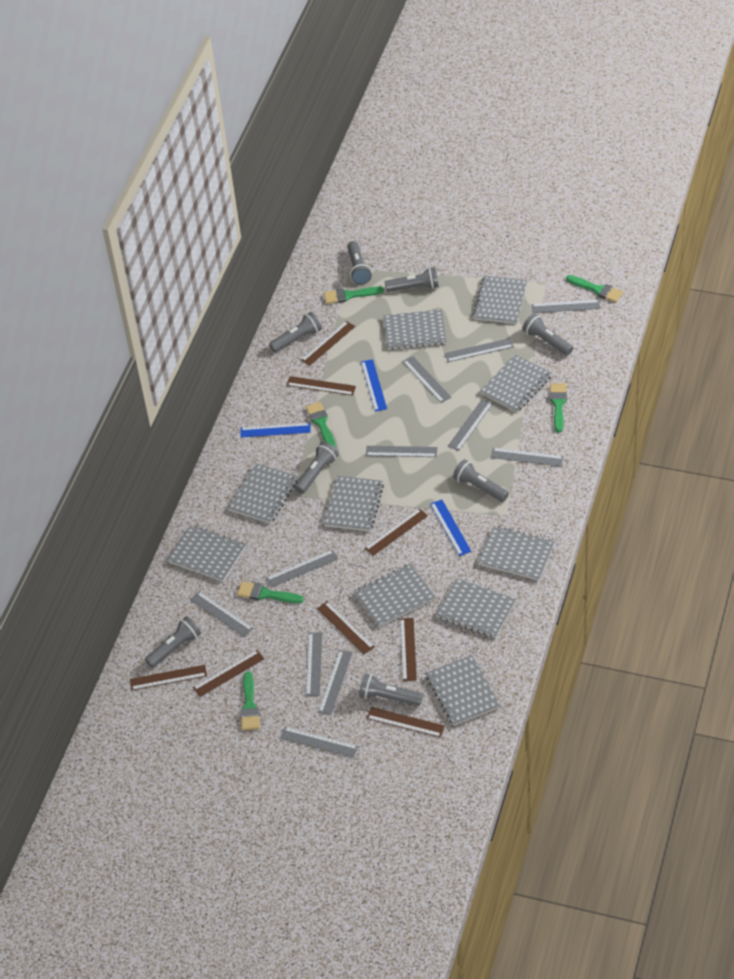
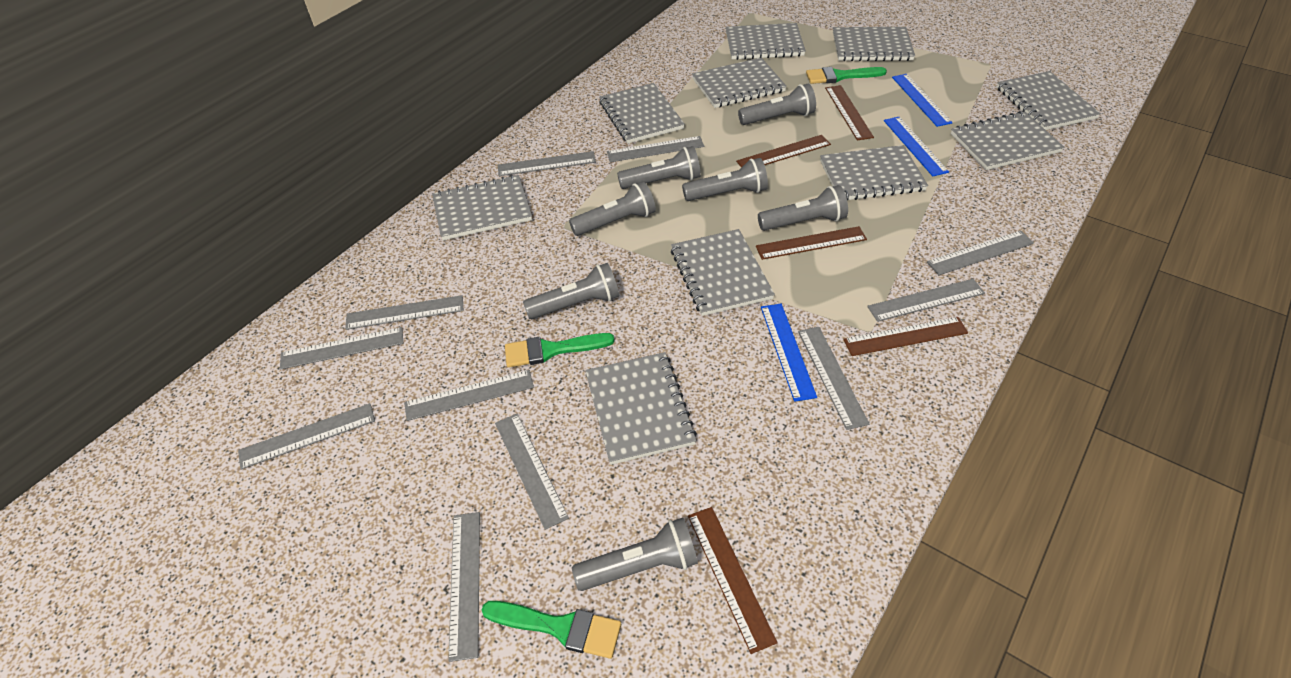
brown ruler: [130,665,207,691] [193,650,264,697] [287,376,356,396] [301,321,355,366] [317,601,375,654] [365,508,428,556] [366,707,445,738] [400,618,417,681] = 8 -> [688,507,777,654] [736,135,831,168] [756,226,867,260] [825,85,874,140] [843,317,968,356] = 5
green brush: [237,581,304,603] [240,671,260,730] [306,402,336,448] [324,287,384,304] [550,383,567,433] [566,275,623,303] = 6 -> [482,601,621,659] [505,333,615,368] [806,67,887,84] = 3
grey flashlight: [145,616,201,668] [269,312,322,353] [294,442,339,494] [347,241,372,285] [359,674,423,706] [385,267,439,292] [453,459,509,502] [522,313,573,356] = 8 -> [523,263,619,319] [569,182,656,236] [572,518,698,591] [617,146,701,189] [682,158,768,201] [738,83,816,125] [758,185,848,231] = 7

